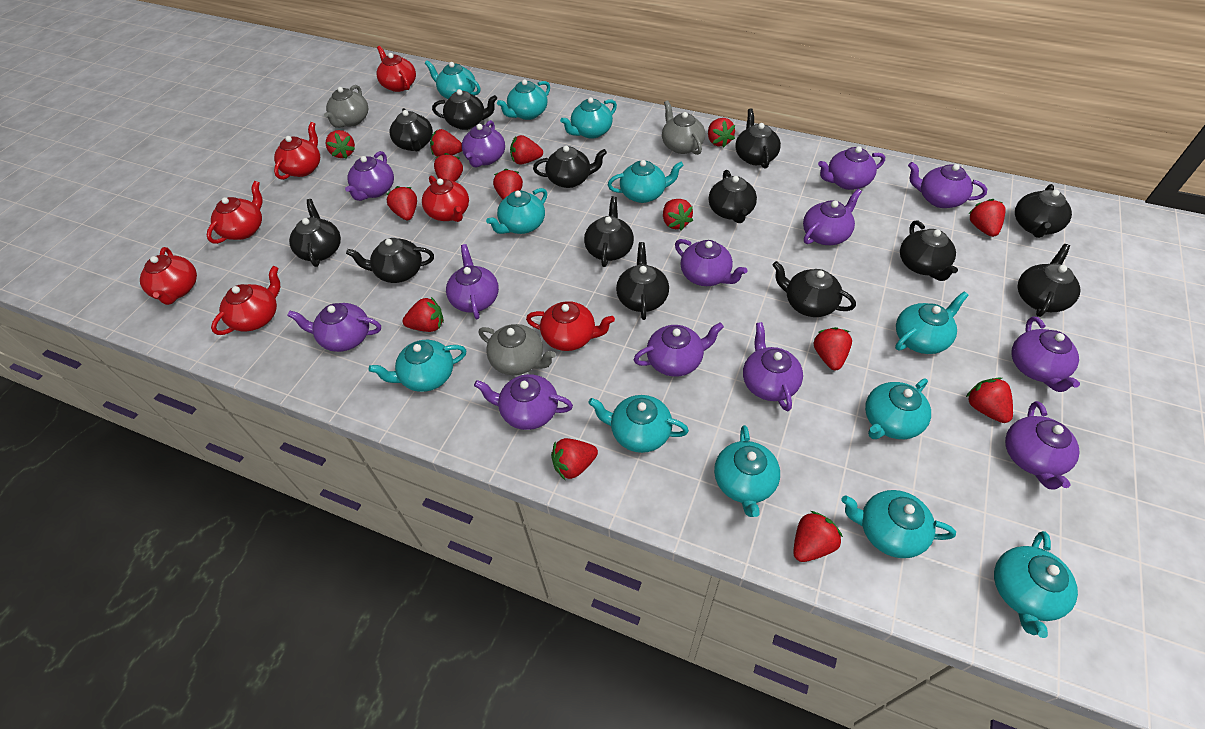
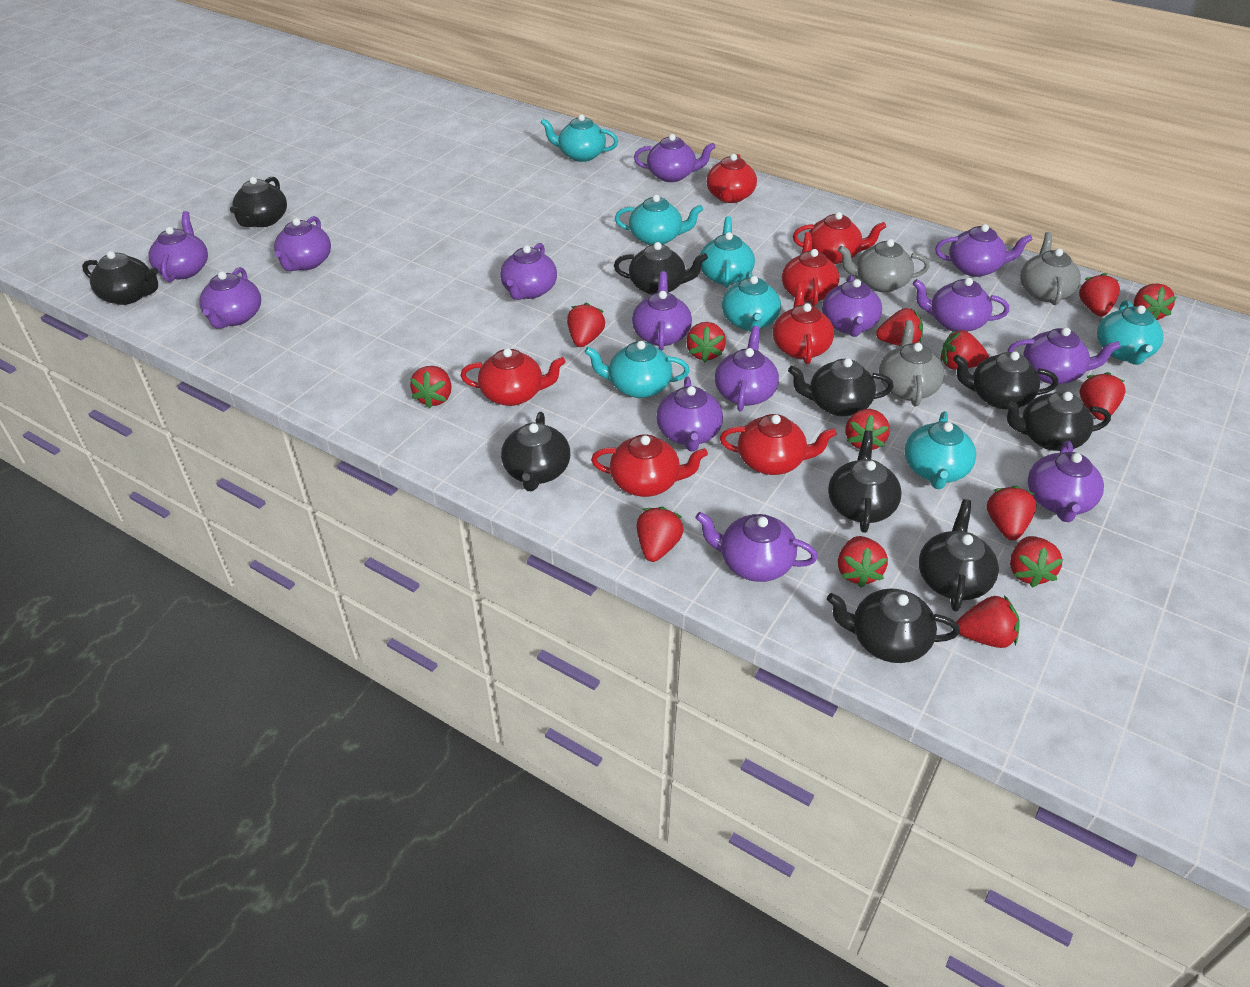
black teapot: [289,199,341,267] [346,238,434,283] [390,108,433,152] [432,89,497,130] [533,146,607,188] [584,196,634,267] [616,242,669,320] [709,170,757,223] [735,108,781,169] [773,261,856,317] [900,220,958,281] [1015,184,1072,238] [1017,244,1080,317] = 13 -> [82,251,159,305] [230,177,287,227] [501,412,570,491] [614,242,708,295] [788,358,894,416] [827,589,960,663] [828,430,902,533] [919,499,999,612] [953,351,1058,409] [1004,391,1111,451] = 10
purple teapot: [287,303,381,352] [345,151,394,201] [446,244,499,319] [462,120,505,168] [474,374,573,430] [633,322,724,377] [675,239,748,286] [743,322,803,411] [803,189,862,245] [818,146,885,190] [908,162,987,208] [1005,401,1080,490] [1012,317,1080,392] = 13 -> [149,211,208,282] [199,267,261,329] [274,216,331,271] [500,243,557,300] [632,271,692,351] [634,134,716,182] [656,377,723,452] [695,512,818,582] [715,326,779,412] [822,275,882,337] [913,278,1009,332] [935,224,1033,277] [1008,327,1121,384] [1028,441,1104,522] = 14
turquoise teapot: [369,340,466,392] [425,60,480,99] [486,188,547,234] [497,79,550,120] [560,97,617,139] [588,395,689,453] [608,160,684,203] [714,425,780,517] [841,490,956,558] [865,379,931,439] [895,292,969,354] [994,531,1078,638] = 12 -> [541,114,618,162] [584,341,690,398] [615,195,703,245] [700,216,755,288] [722,271,781,332] [905,411,976,489] [1097,300,1164,365] = 7

